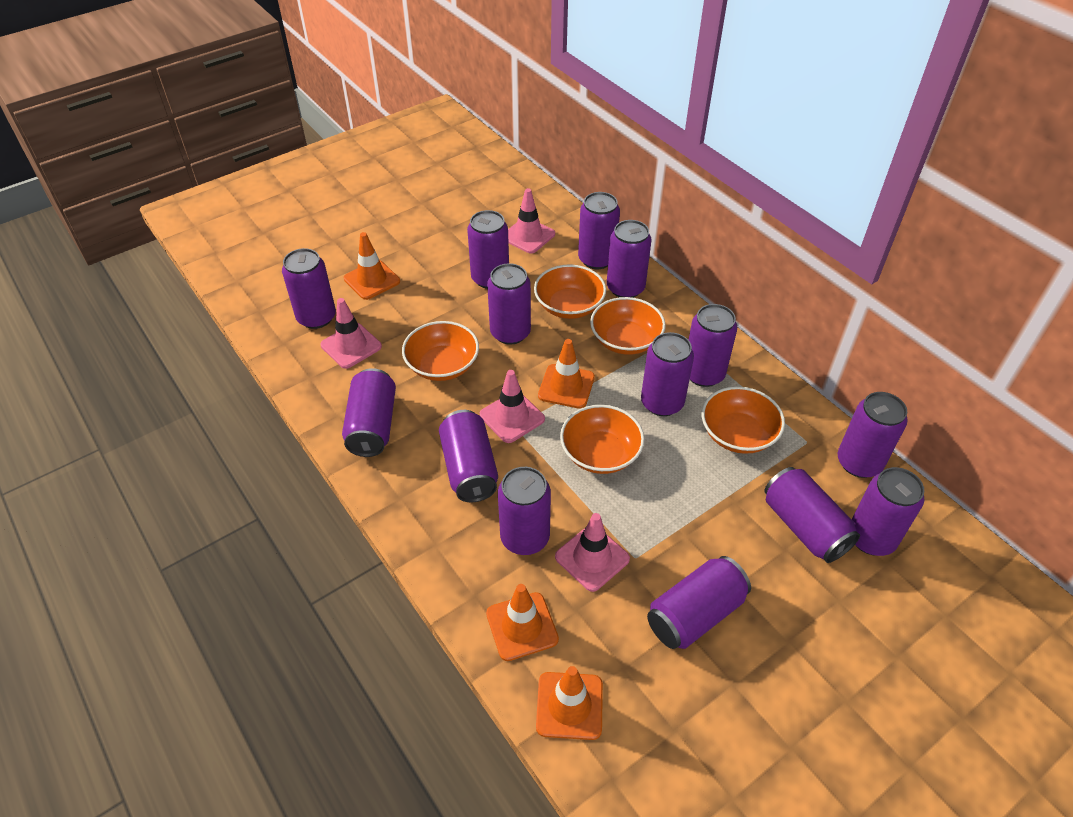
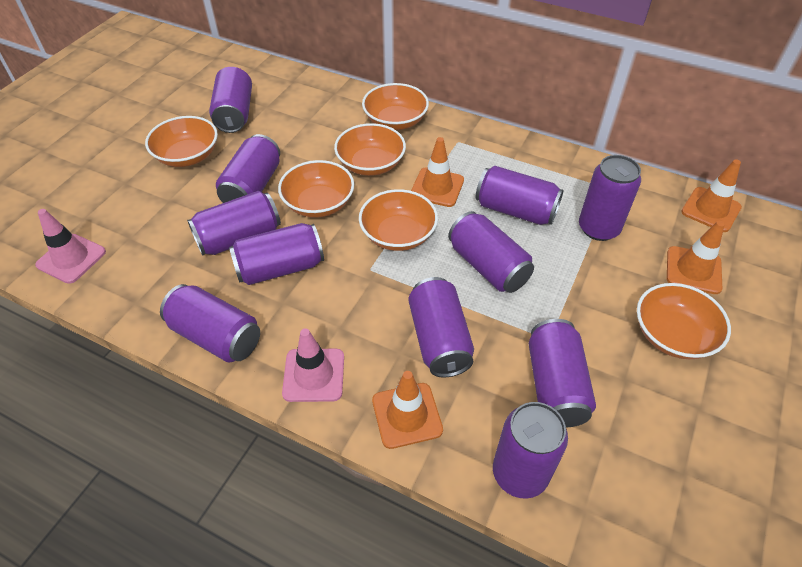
orange bowl: [402,321,479,381] [534,264,606,319] [560,405,644,474] [590,297,666,355] [702,386,785,454] = 5 -> [145,116,218,167] [278,160,354,218] [334,123,406,176] [359,189,438,251] [362,83,429,130] [637,283,731,359] = 6
pink traffic cone: [320,298,382,369] [480,370,545,443] [508,188,555,254] [555,513,630,592] = 4 -> [35,209,106,284] [282,329,344,402] = 2
purple can: [282,248,336,329] [342,368,396,457] [439,410,498,502] [467,210,509,289] [487,263,531,345] [498,467,551,555] [578,192,620,269] [607,220,652,298] [641,332,694,416] [647,556,751,649] [689,304,737,387] [764,467,860,563] [838,392,908,478] [851,467,924,556] = 14 -> [160,284,260,363] [187,191,281,255] [209,67,252,133] [216,134,280,203] [229,223,324,285] [408,277,474,378] [448,211,534,293] [476,166,564,225] [493,402,568,499] [529,319,596,428] [579,155,641,241] = 11

